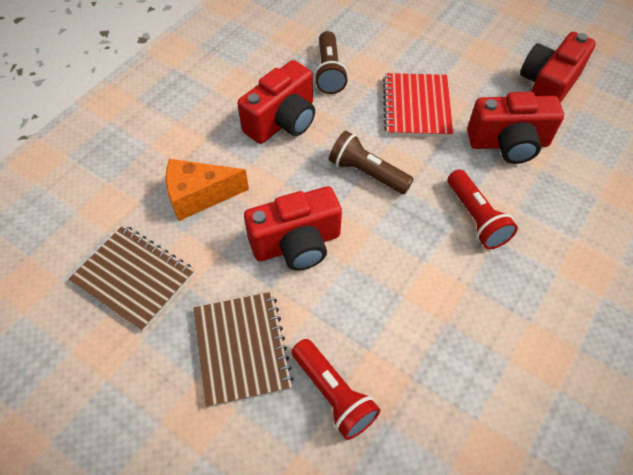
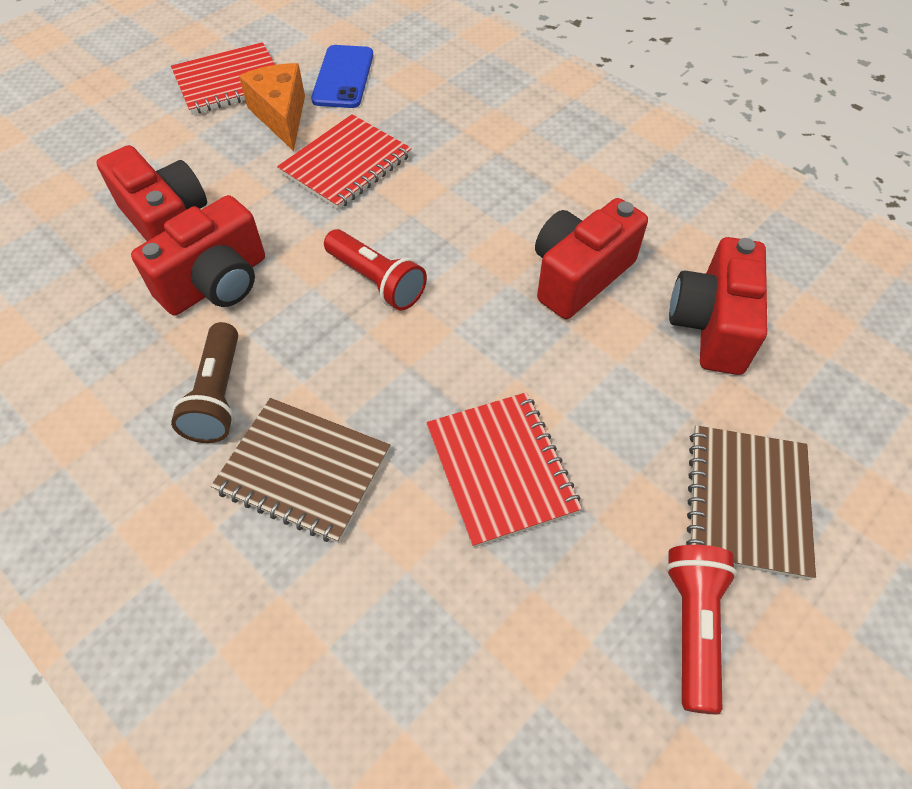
blue phone: none = 0 -> [311,45,373,108] = 1
brown flashlight: [314,31,348,94] [329,131,413,194] = 2 -> [171,322,238,443] = 1
red notebook: [383,73,453,137] = 1 -> [171,42,275,115] [277,114,411,210] [426,392,582,548] = 3

